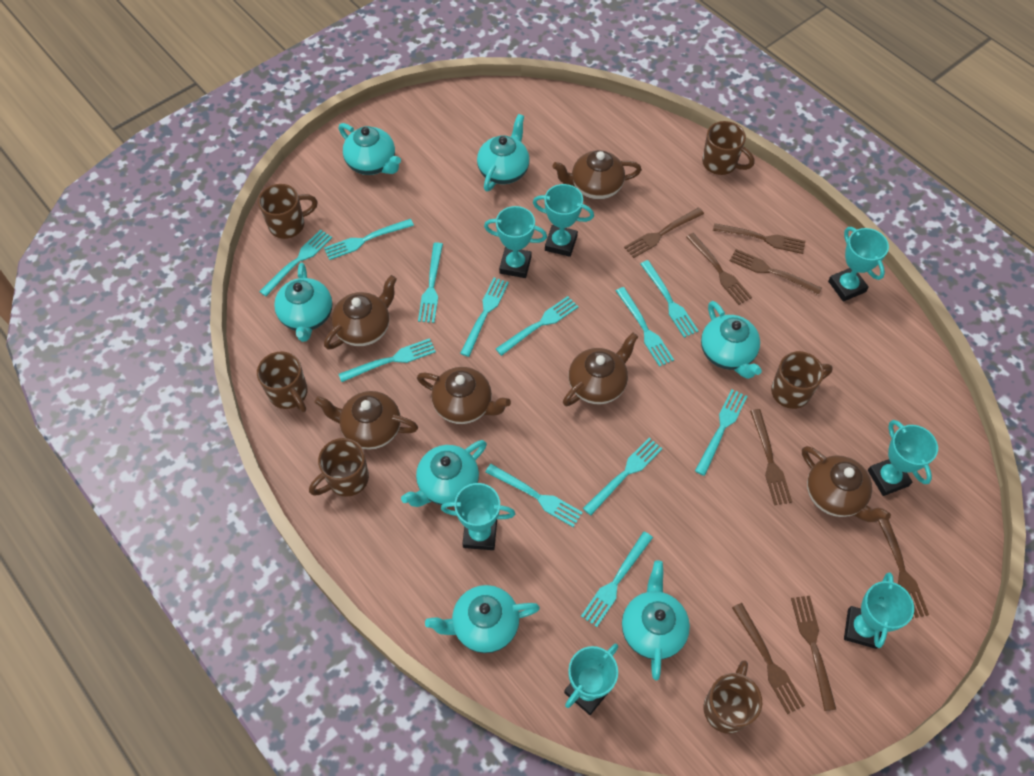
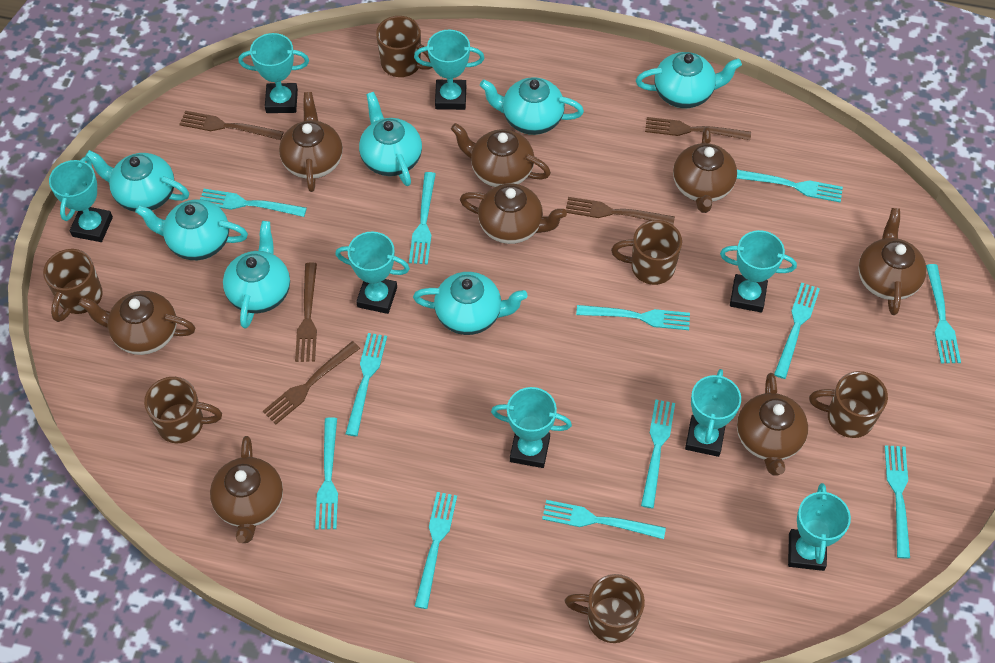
brown fork: [624,208,704,258] [686,233,752,305] [713,223,806,254] [730,249,822,295] [732,603,805,714] [750,409,792,505] [791,596,837,711] [878,519,929,619] = 8 -> [179,111,283,140] [263,341,360,424] [295,262,317,362] [566,197,675,225] [645,117,751,140] = 5
brown teapot: [315,391,418,450] [324,275,397,350] [417,367,511,424] [552,150,642,199] [563,333,638,406] [802,446,891,522] = 6 -> [78,291,195,355] [210,436,283,543] [279,92,343,192] [451,123,551,187] [460,183,567,244] [673,127,737,213] [737,373,808,476] [858,208,927,315] = 8
turquoise trophy: [441,483,515,550] [484,206,547,278] [533,184,594,257] [564,644,618,715] [828,227,889,302] [844,572,914,649] [868,420,938,496] = 7 -> [49,157,113,242] [239,33,309,113] [335,231,410,314] [414,30,484,110] [491,387,572,468] [685,369,741,457] [720,230,797,312] [788,483,851,571] = 8

